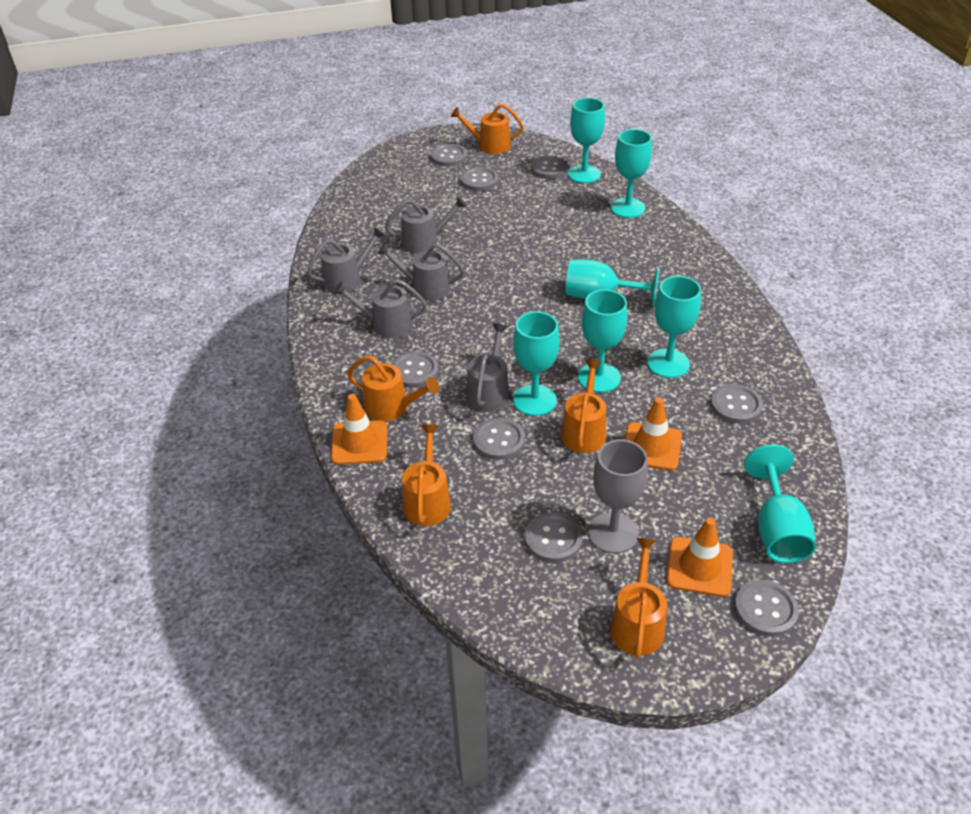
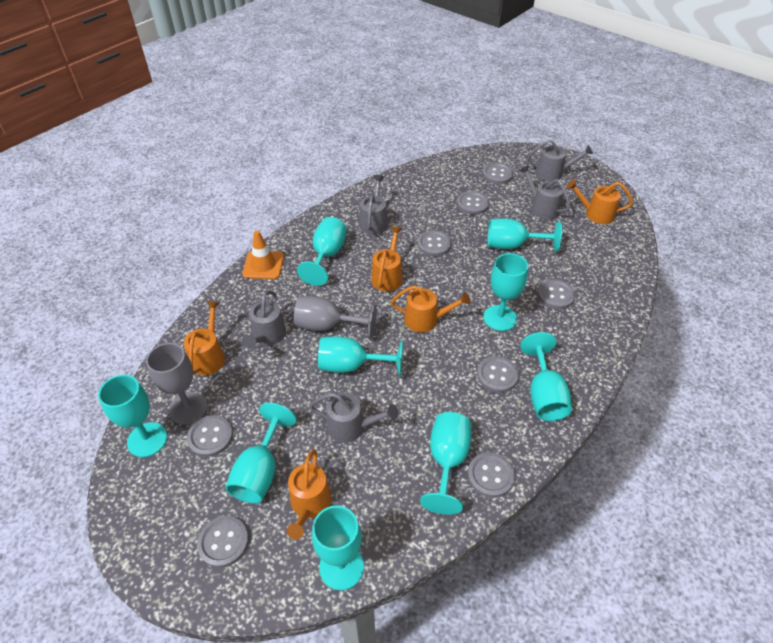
grey goblet: [588,439,648,554] = 1 -> [146,343,207,425] [294,296,377,339] = 2
orange traffic cone: [331,394,387,465] [625,397,682,471] [667,517,733,597] = 3 -> [242,231,284,279] = 1
turquoise goblet: [513,311,560,416] [566,259,660,307] [568,98,605,183] [578,289,627,393] [611,129,652,218] [647,276,701,378] [744,445,816,563] = 7 -> [98,375,167,457] [226,403,297,503] [297,217,347,286] [312,506,364,590] [318,336,403,377] [420,412,471,515] [484,253,528,331] [488,218,562,252] [520,332,572,421] = 9

